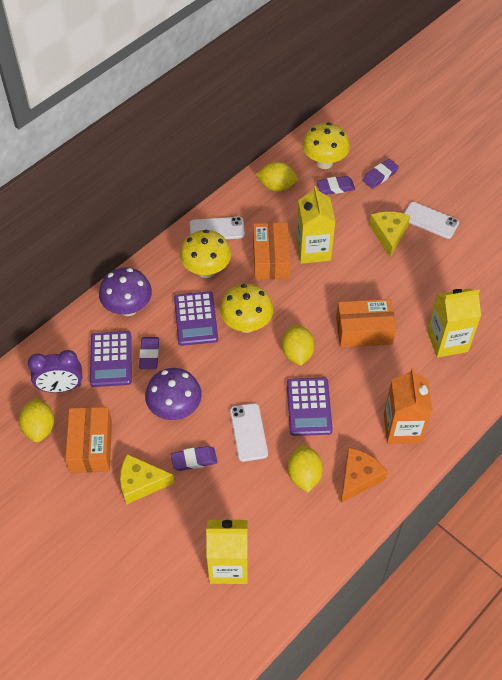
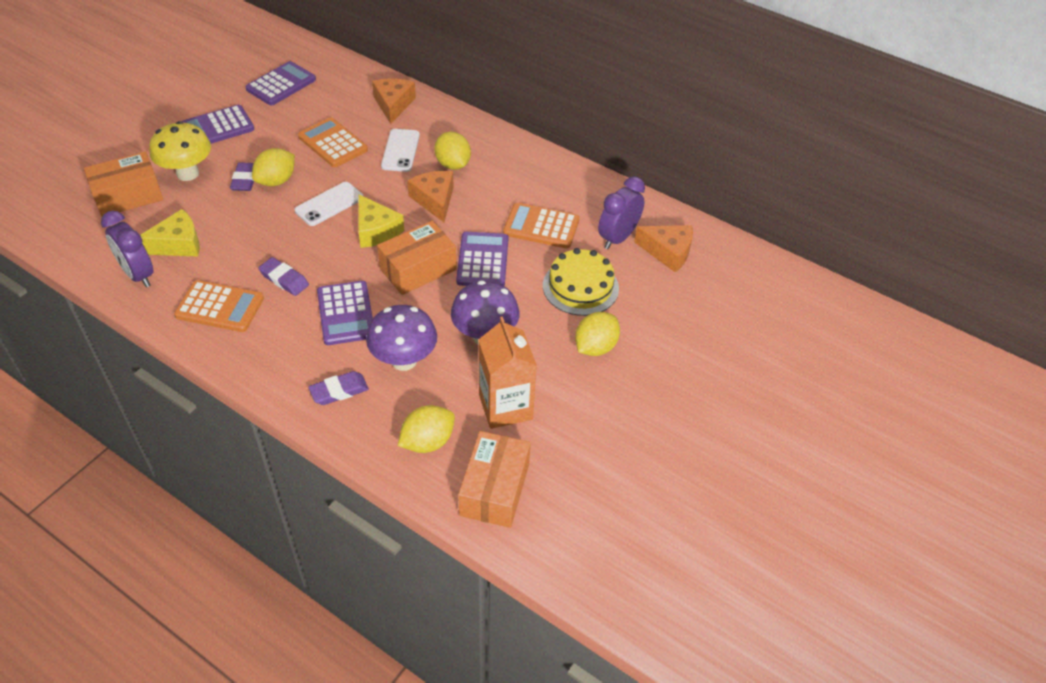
orange calculator: none = 0 -> [174,280,264,332] [298,117,368,167] [503,202,580,249] = 3
orange cheese: [341,447,388,503] = 1 -> [372,79,416,124] [407,171,454,222] [634,225,693,272] = 3
purple calculator: [90,331,132,387] [174,291,218,346] [287,378,333,436] = 3 -> [181,105,254,144] [245,61,316,106] [317,281,373,345] [456,232,509,286] = 4
purple clock: [28,350,82,393] = 1 -> [101,211,154,287] [598,176,645,249] = 2
purple eraser: [139,337,159,369] [171,446,218,471] [316,176,355,195] [362,159,399,189] = 4 -> [230,162,254,191] [258,257,309,296] [308,371,369,405] = 3
white phone: [190,217,245,239] [230,403,268,462] [404,202,459,239] = 3 -> [295,182,363,226] [381,129,420,172] = 2
yellow cake: none = 0 -> [543,248,619,316] = 1
yellow carton: [206,520,248,584] [296,186,335,264] [427,288,481,358] = 3 -> none = 0
yellow mushroom: [180,230,231,278] [220,284,273,333] [302,122,350,169] = 3 -> [149,121,211,181] = 1

